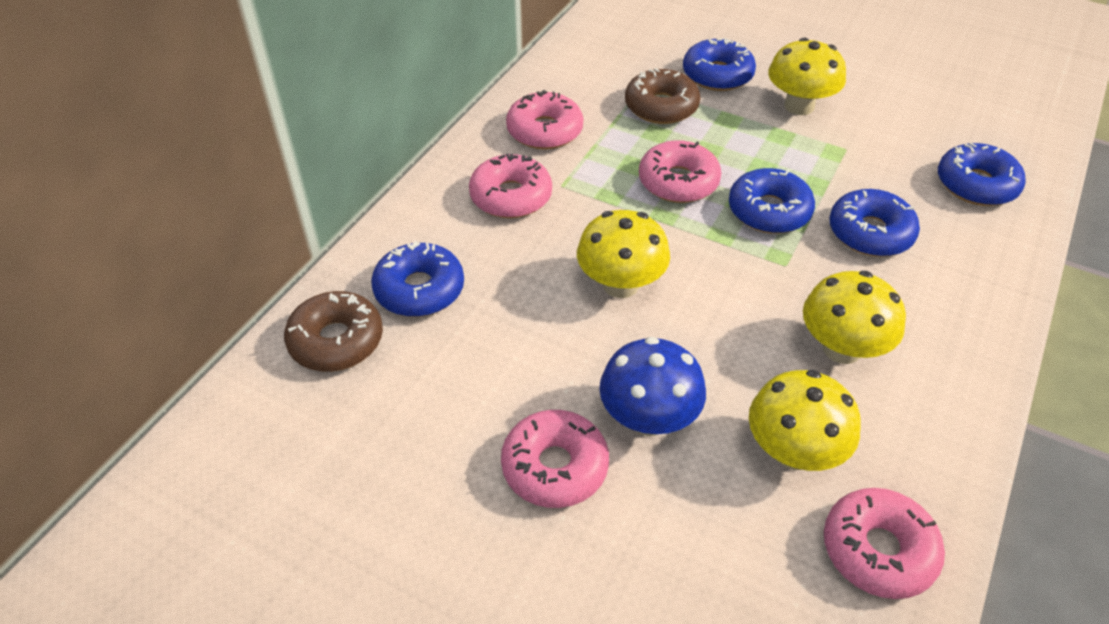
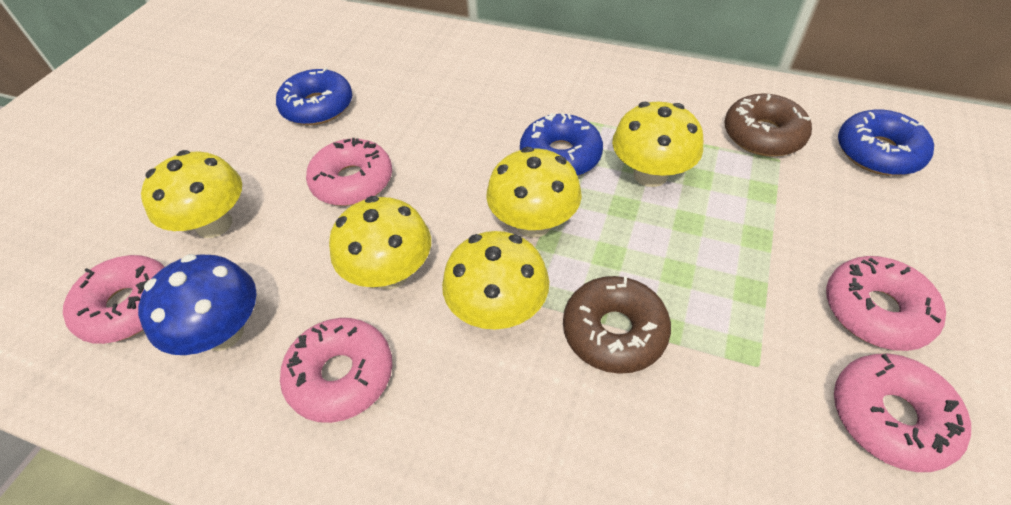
blue donut: [371,241,464,317] [683,38,756,91] [729,168,815,234] [829,189,920,257] [938,143,1026,206] = 5 -> [276,67,352,125] [520,113,603,176] [838,110,934,176] = 3
yellow mushroom: [577,210,670,298] [749,370,861,471] [768,38,846,115] [803,271,906,364] = 4 -> [141,150,242,238] [329,196,431,290] [442,231,549,330] [486,147,582,238] [612,102,703,187] = 5

